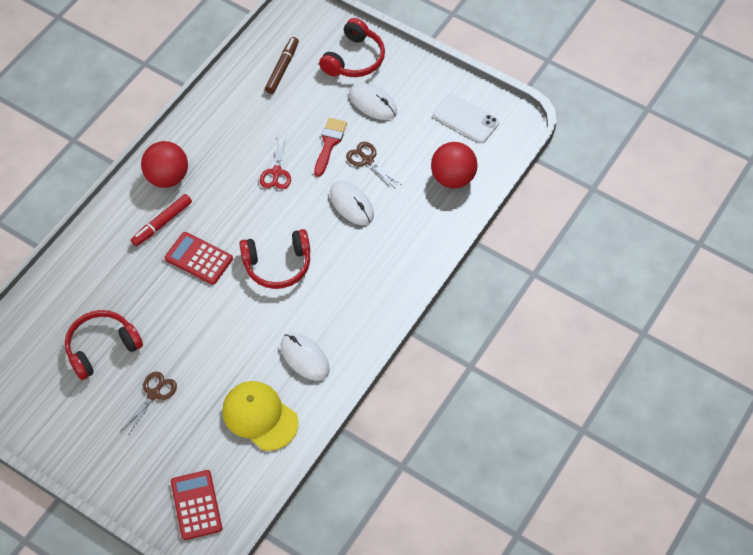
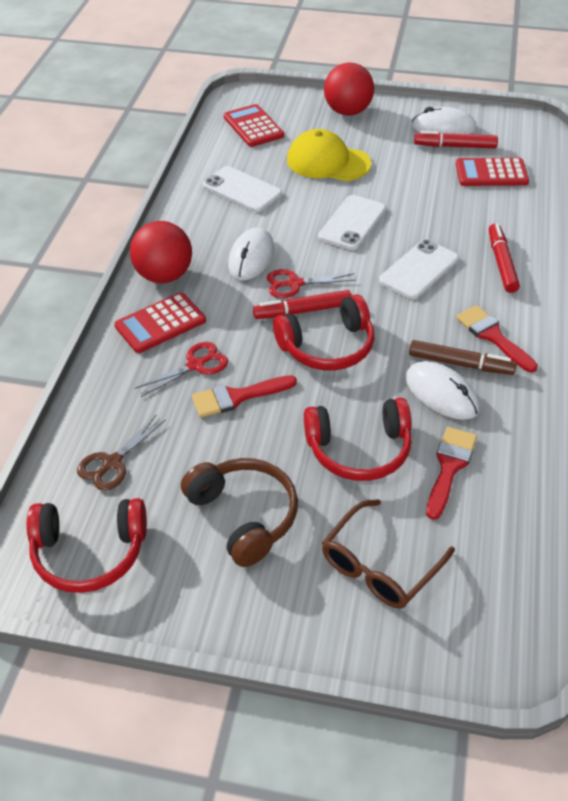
brown glasses: none = 0 -> [322,499,455,609] = 1
brown headphones: none = 0 -> [181,458,298,567] = 1
brown scissors: [121,372,177,436] [346,142,402,189] = 2 -> [77,415,166,491] = 1
red brush: [314,118,347,177] = 1 -> [192,375,297,418] [426,427,477,520] [456,305,538,373] = 3
red calculator: [165,232,233,285] [171,470,222,540] = 2 -> [114,292,206,353] [224,104,284,147] [456,158,529,186] = 3
red marker: [131,194,192,246] = 1 -> [253,290,352,319] [414,131,498,148] [489,223,520,293] = 3
red scissors: [260,136,291,189] = 1 -> [135,342,228,397] [267,269,356,298] = 2
white phone: [433,94,499,143] = 1 -> [203,166,282,212] [318,195,386,250] [379,239,459,299] = 3

